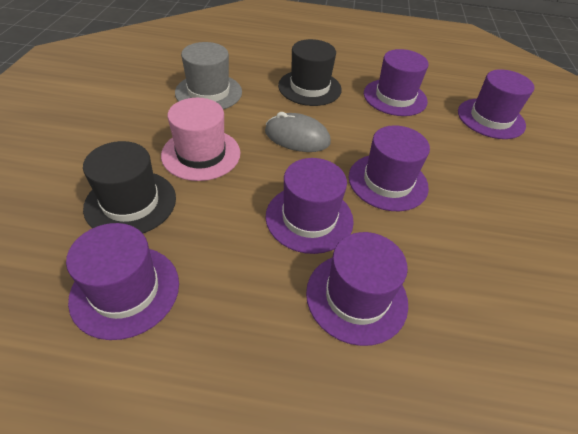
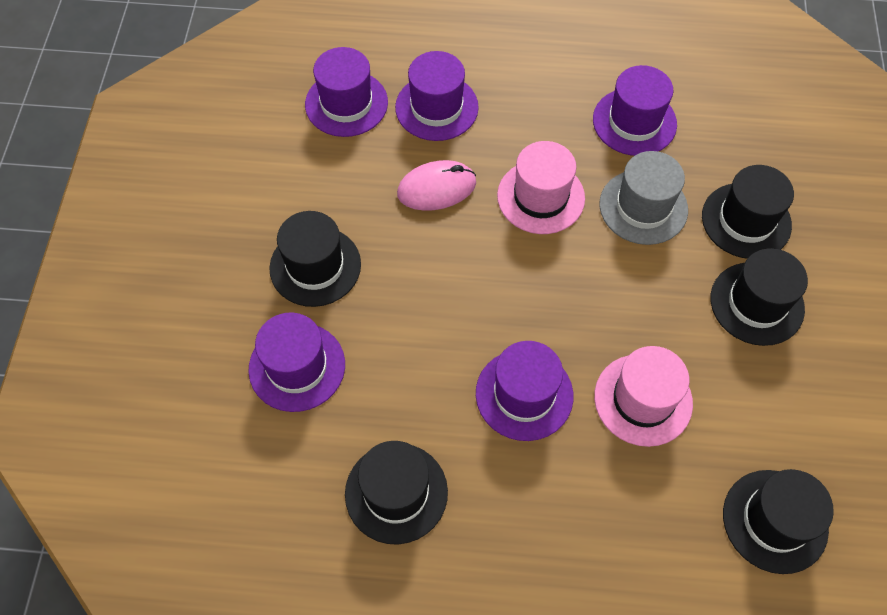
black hat: [83,141,176,233] [278,39,342,106] = 2 -> [269,211,361,307] [345,441,448,545] [702,165,794,259] [711,248,808,346] [723,469,834,574] = 5
grey mouse: [265,112,331,152] = 1 -> none = 0
pink hat: [161,98,240,181] = 1 -> [497,141,585,234] [594,346,693,447] = 2
pink mouse: none = 0 -> [397,160,476,211] = 1
purple hat: [66,223,179,340] [265,158,354,254] [306,232,408,346] [348,125,430,211] [364,49,429,116] [458,69,534,139] = 6 -> [248,312,345,412] [305,47,388,137] [395,51,479,141] [476,341,574,441] [593,65,677,156] = 5

